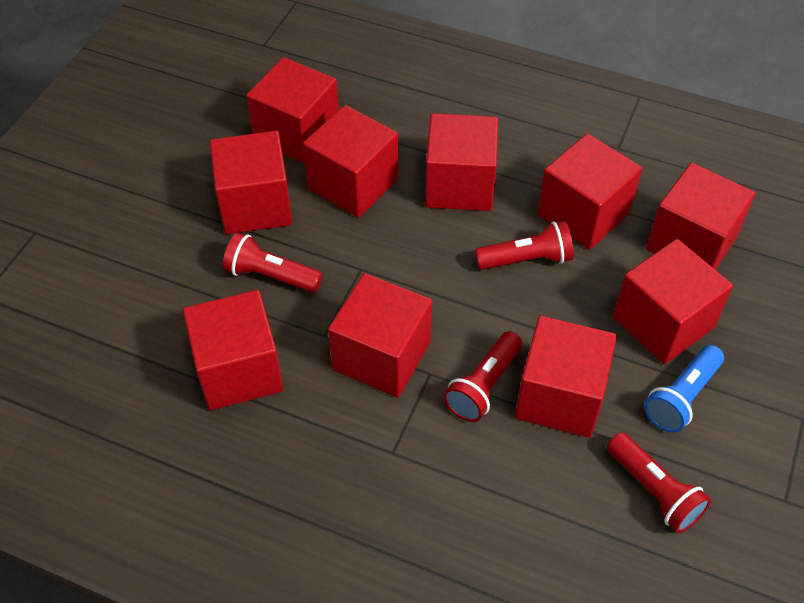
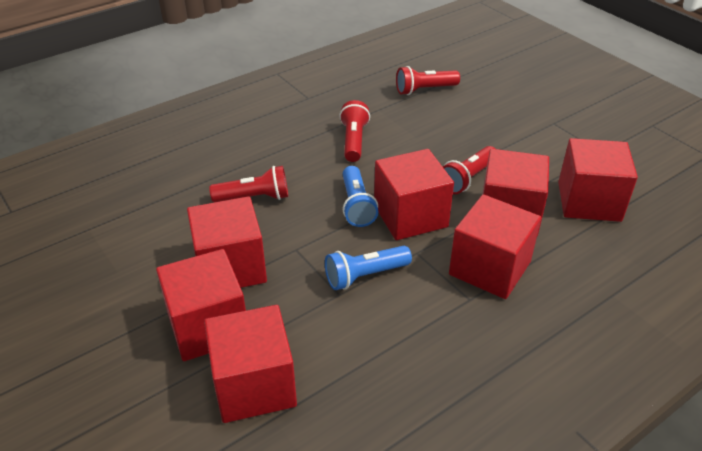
blue flashlight: [644,345,724,433] = 1 -> [325,246,412,290] [343,166,378,227] = 2
red cube: [183,290,283,410] [210,131,292,234] [246,57,339,164] [303,105,398,218] [328,273,432,398] [425,113,498,211] [515,316,617,438] [537,133,642,250] [613,239,733,364] [646,163,756,270] = 10 -> [156,249,246,361] [187,196,267,288] [204,305,297,423] [374,149,454,240] [449,194,541,299] [482,149,549,236] [558,138,638,222] = 7

